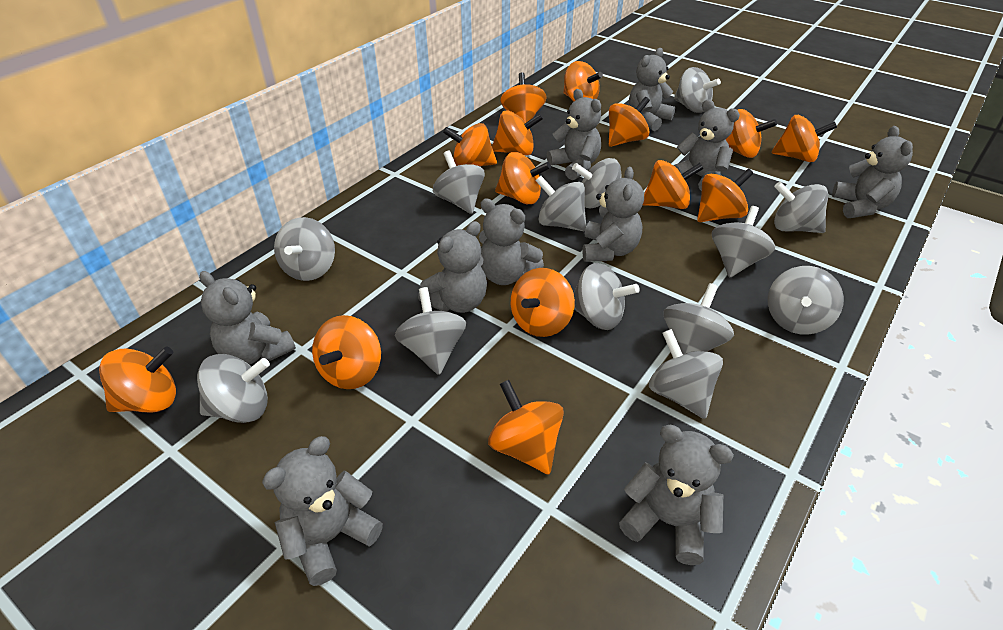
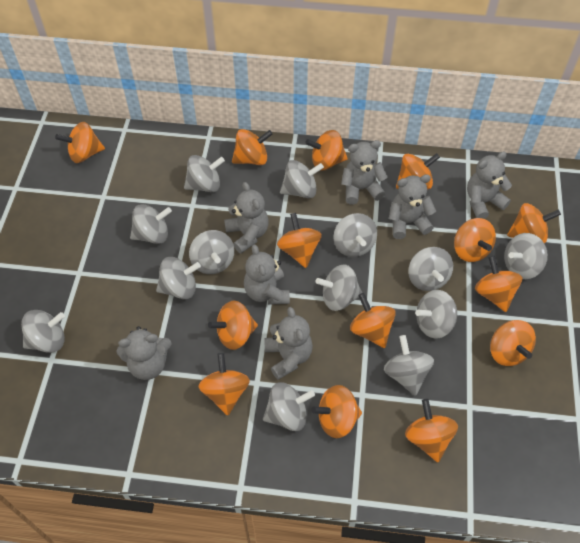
grey teddy bear: [199,271,296,365] [262,436,383,586] [418,221,487,313] [479,198,544,285] [547,89,601,180] [582,167,644,262] [619,425,734,565] [629,48,675,131] [674,99,740,191] [832,126,913,218] = 10 -> [116,326,171,380] [224,182,269,253] [244,244,290,305] [264,307,313,380] [341,140,388,205] [389,174,436,239] [467,151,512,219] = 7

